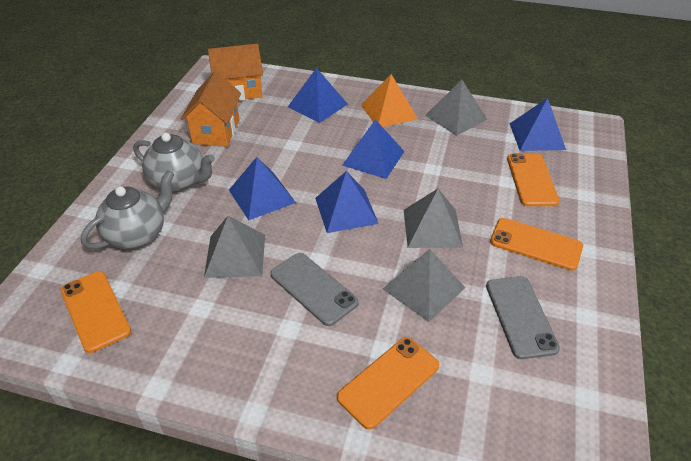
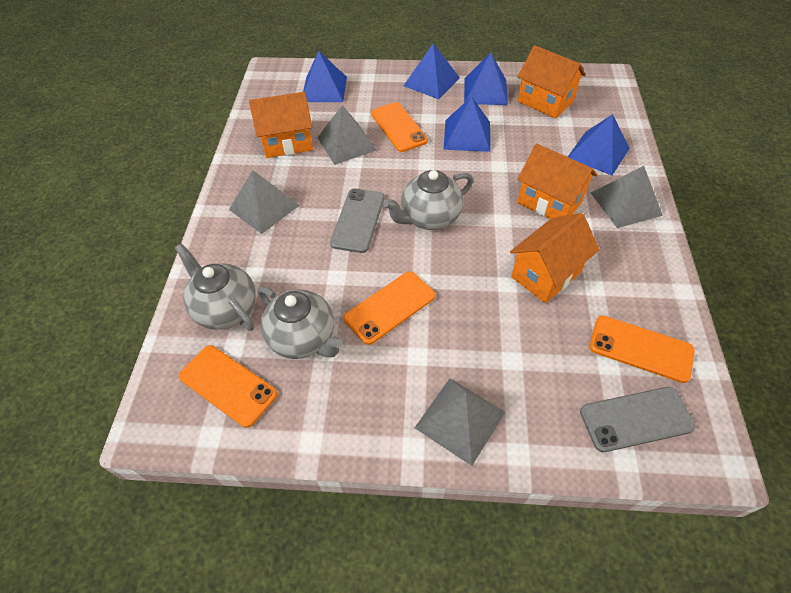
grey teapot: [81,170,174,249] [133,133,215,192] = 2 -> [175,243,256,331] [257,286,343,359] [383,170,473,230] = 3
orange house: [181,72,241,147] [208,44,263,101] = 2 -> [249,92,313,158] [510,213,599,303] [517,144,597,219] [518,45,586,119] = 4
orange pyramid: [361,74,418,127] = 1 -> none = 0

